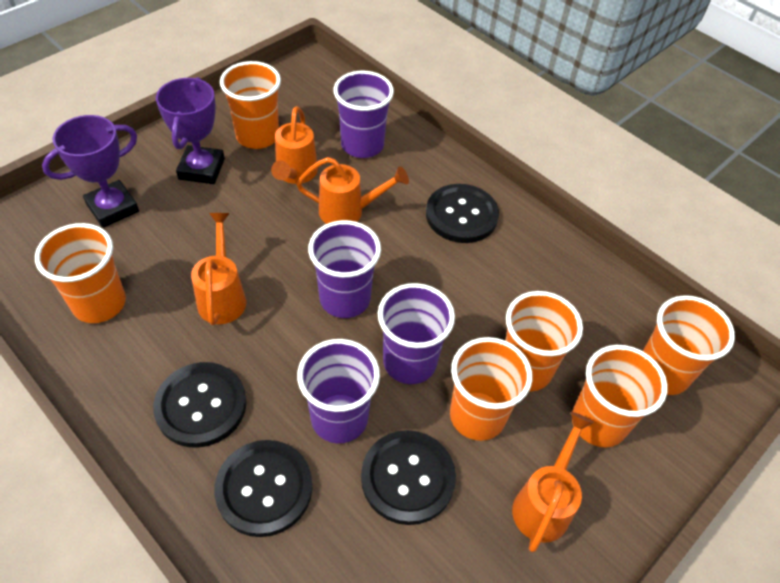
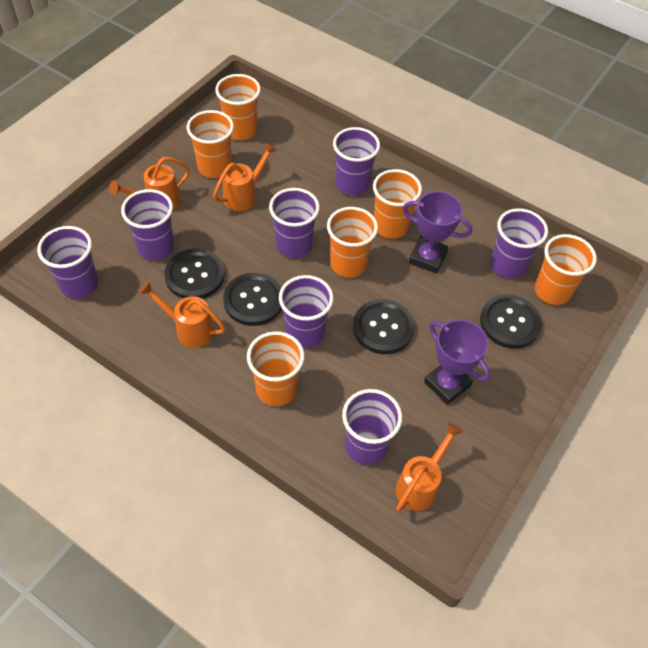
purple cup: [297,339,380,443] [308,220,381,318] [333,71,394,158] [378,283,455,384] = 4 -> [37,226,98,299] [121,189,174,260] [269,188,320,258] [279,275,334,348] [333,127,380,195] [342,389,402,465] [490,208,548,279] = 7

